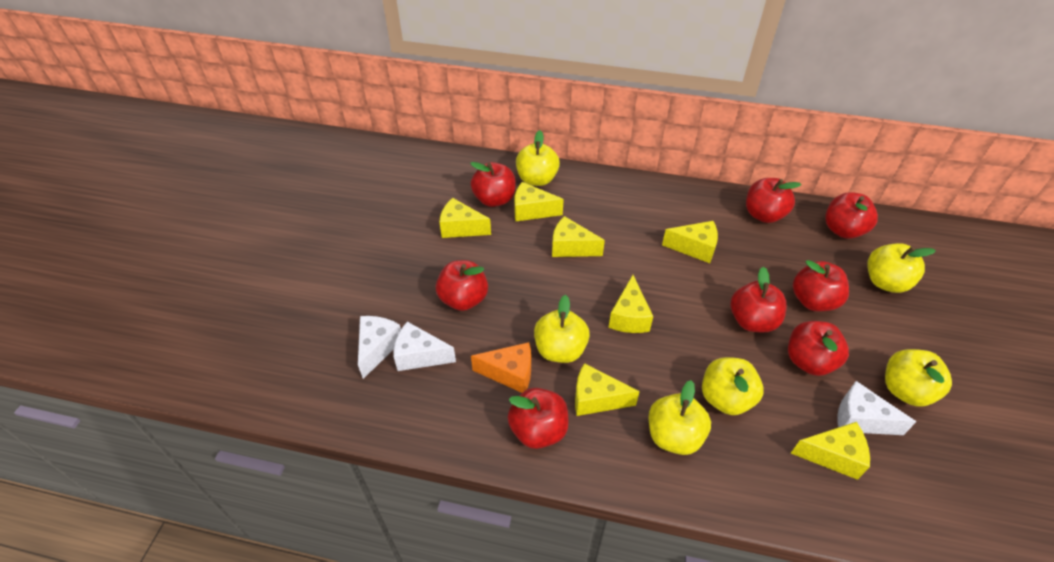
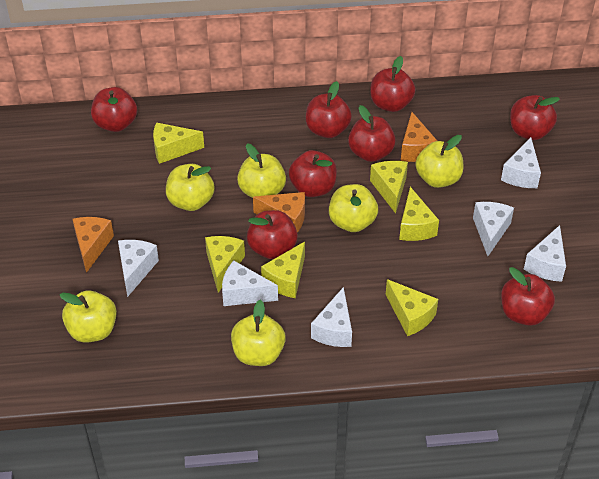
orange cheese: [471,342,531,393] = 1 -> [72,217,114,273] [253,192,305,233] [401,112,437,162] = 3
white cheese: [358,316,401,379] [393,322,456,371] [837,381,916,435] = 3 -> [118,240,159,297] [222,261,278,306] [311,287,352,347] [473,202,514,256] [501,137,541,188] [524,225,566,282] = 6
yellow cheese: [439,198,491,238] [514,182,564,222] [552,216,605,257] [575,363,640,416] [608,275,653,333] [662,221,718,263] [791,422,870,480] = 7 -> [153,122,204,164] [205,236,245,293] [261,242,305,298] [370,161,408,214] [386,279,438,336] [399,187,439,241] = 6

